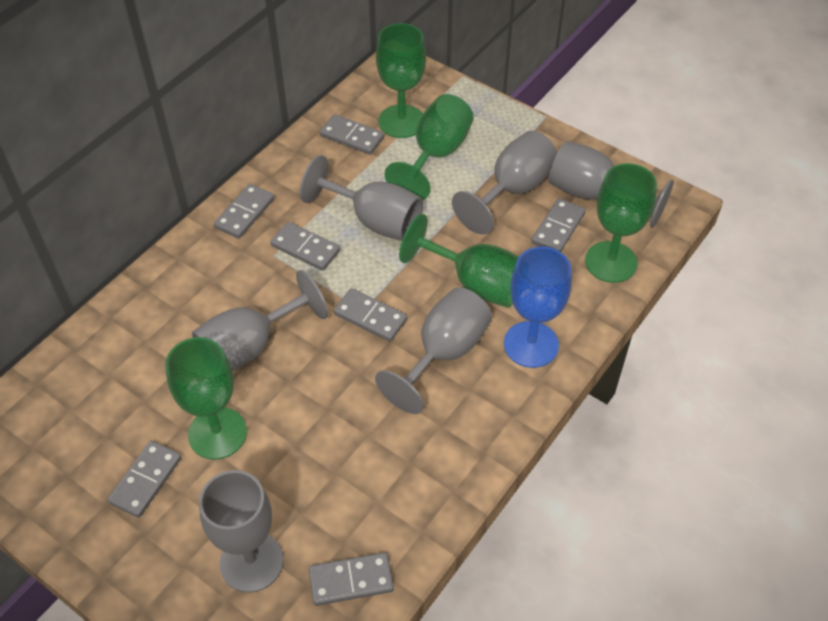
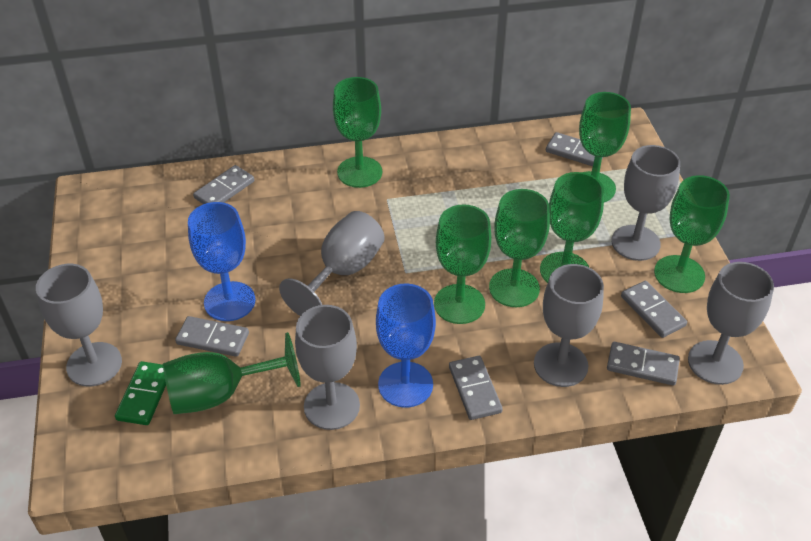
blue goblet: [504,247,572,368] = 1 -> [188,202,255,321] [376,283,436,408] = 2
green domino: none = 0 -> [115,361,166,425] = 1
green goblet: [165,337,247,460] [376,23,426,138] [385,94,474,200] [399,214,519,308] [585,163,657,283] = 5 -> [163,332,301,414] [333,77,382,188] [434,204,491,324] [489,189,550,307] [540,172,604,283] [579,92,631,202] [654,175,730,293] = 7
grey domino: [108,440,181,518] [214,184,274,239] [270,222,340,271] [309,552,394,606] [320,114,384,155] [334,288,407,342] [531,198,586,252] = 7 -> [175,316,249,357] [193,165,254,204] [449,356,503,420] [546,132,603,166] [607,342,680,385] [621,281,687,338] = 6

